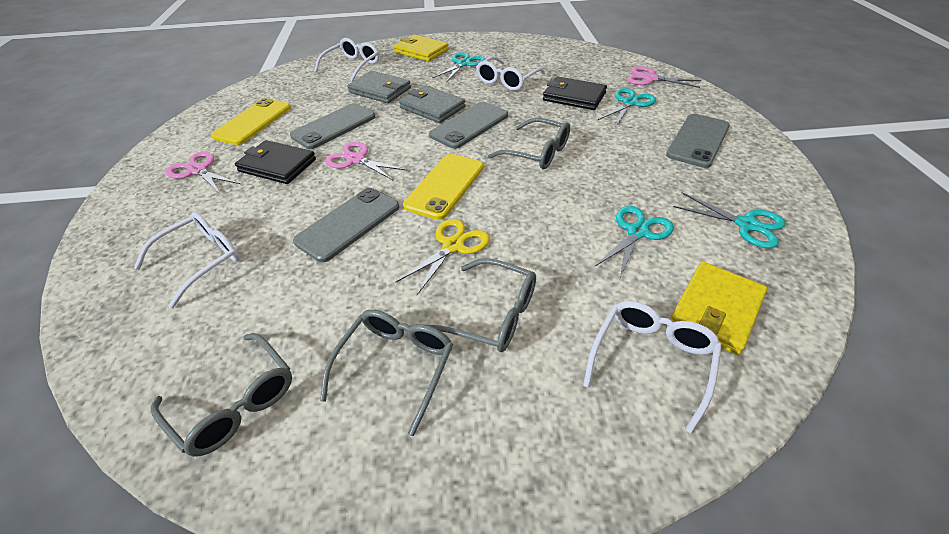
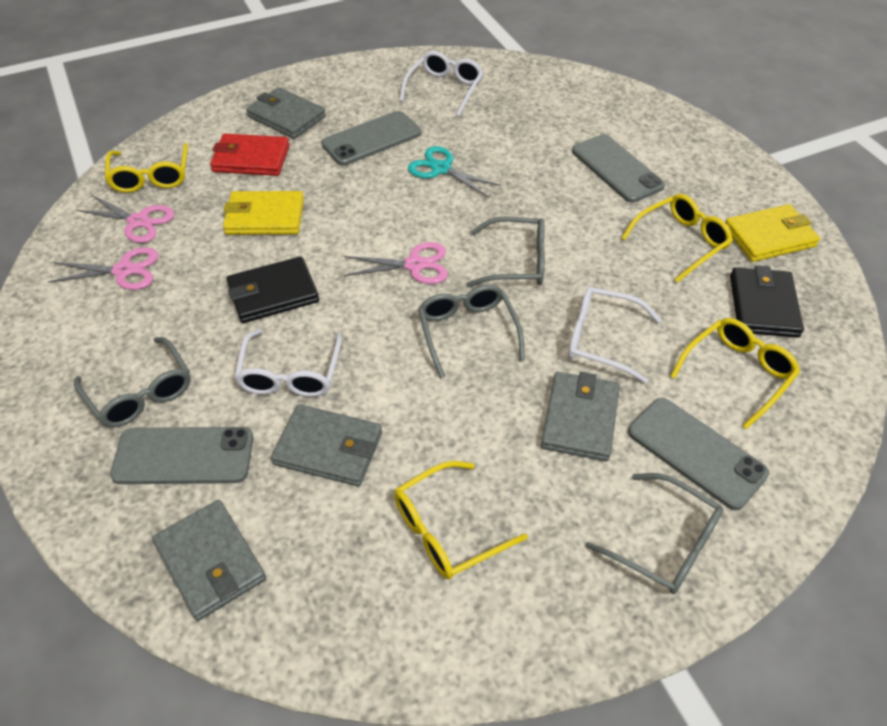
grey wallet: [347,71,411,104] [399,85,466,123] = 2 -> [152,500,266,621] [246,87,326,139] [271,404,382,486] [541,371,620,461] = 4
red wallet: none = 0 -> [210,134,290,176] = 1
turquoise scissors: [432,52,485,83] [594,206,674,278] [598,88,656,126] [673,192,786,249] = 4 -> [408,146,501,197] = 1
white glasses: [134,212,240,308] [314,38,379,82] [476,56,545,91] [583,301,722,434] = 4 -> [234,329,342,397] [399,51,483,117] [568,287,661,383] = 3
yellow glasses: none = 0 -> [105,143,188,193] [394,461,528,579] [621,194,733,283] [670,318,800,429] = 4
yellow phone: [211,98,291,145] [403,154,484,220] = 2 -> none = 0
yellow scissors: [395,219,490,295] = 1 -> none = 0

